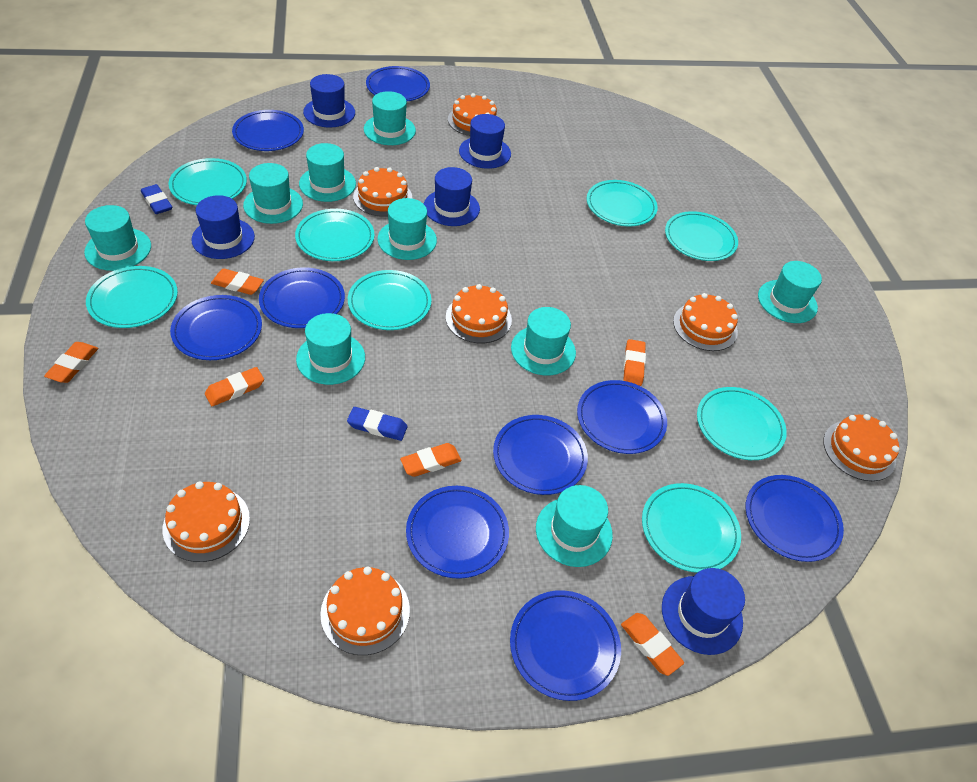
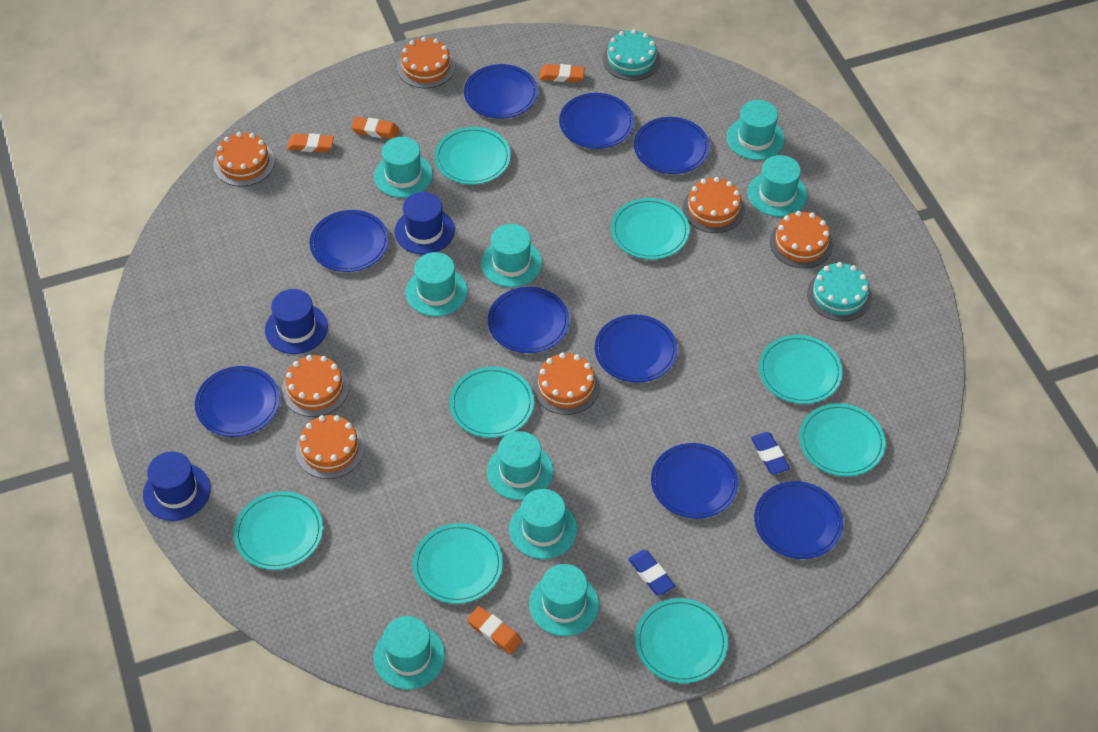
blue hat: [191,195,255,259] [303,74,355,127] [424,167,480,226] [459,114,511,169] [662,568,745,655] = 5 -> [143,451,211,521] [265,289,328,354] [394,192,455,255] = 3
orange eraser: [44,342,98,383] [205,367,264,406] [211,269,264,295] [400,443,461,477] [621,613,684,676] [623,339,646,386] = 6 -> [287,133,334,152] [351,117,399,139] [467,606,522,654] [539,64,585,82] = 4
turquoise cake: none = 0 -> [603,29,661,81] [807,262,872,321] = 2

